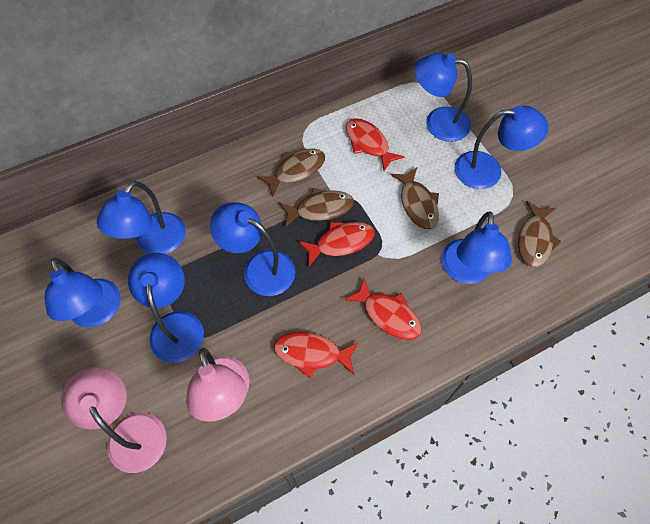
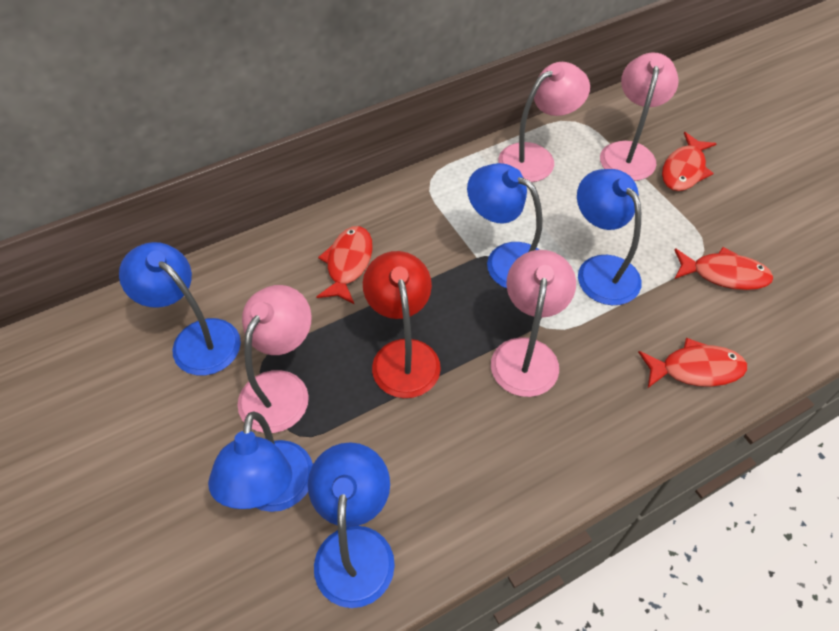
blue lamp: [45,258,121,327] [97,181,186,254] [128,253,204,363] [210,202,295,296] [415,53,472,142] [441,211,512,284] [455,106,548,189] = 7 -> [119,242,241,376] [208,411,313,512] [308,442,395,608] [467,163,543,288] [577,169,642,305] = 5
brown fish: [257,148,325,197] [279,188,354,228] [391,167,439,229] [518,201,561,267] = 4 -> none = 0
pink lamp: [61,367,167,473] [186,348,249,422] = 2 -> [238,285,312,433] [491,250,576,397] [498,62,590,182] [600,53,679,181] = 4
red lamp: none = 0 -> [363,251,441,398] = 1

